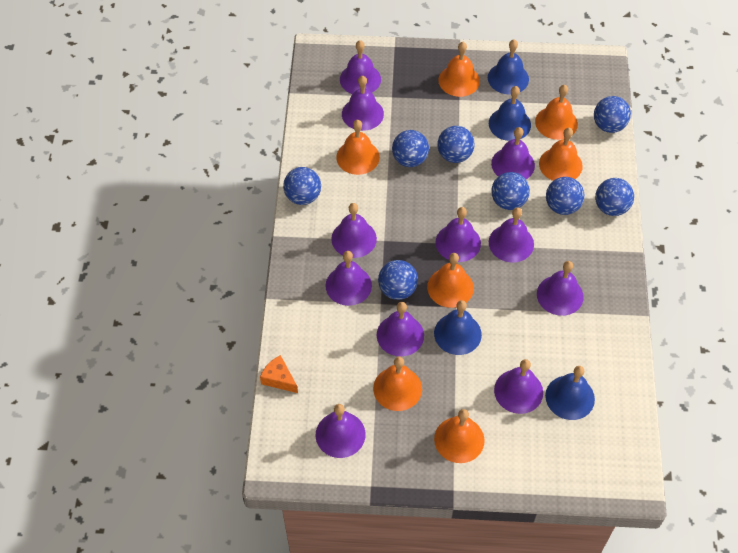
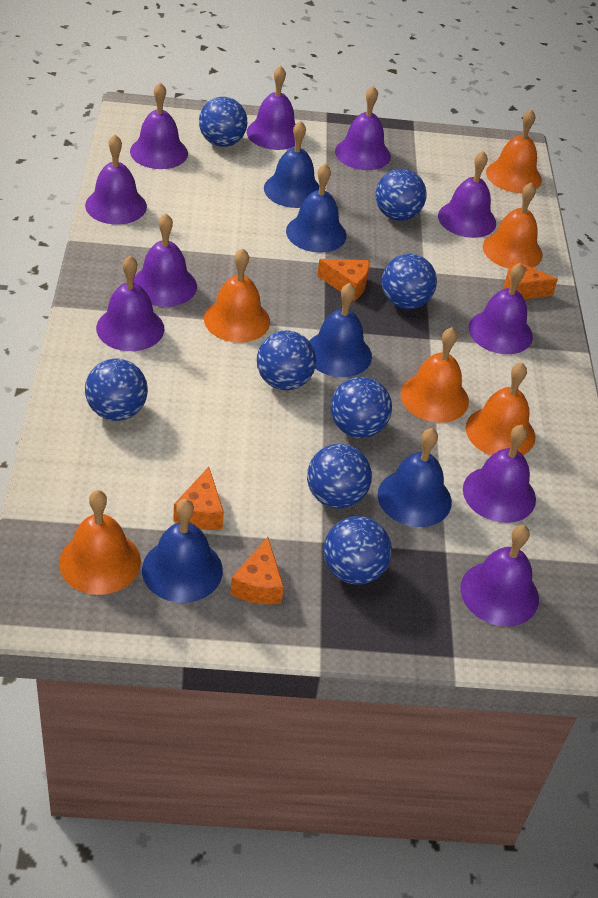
blue bell: [434,300,482,355] [488,39,529,94] [489,86,531,141] [545,366,595,420] = 4 -> [142,499,223,603] [264,121,319,208] [286,163,347,253] [309,283,372,377] [378,428,452,527] = 5
orange bell: [336,120,380,175] [373,356,422,411] [427,253,474,308] [434,409,485,463] [438,42,480,97] [535,85,578,140] [539,128,583,181] = 7 -> [59,490,141,595] [204,248,270,343] [401,327,469,423] [466,363,535,455] [483,182,543,269] [486,109,542,193] = 6
orange cheese: [260,355,298,393] = 1 -> [173,467,224,530] [230,537,284,604] [317,259,370,301] [504,260,558,299] = 4
purple bell: [315,404,366,458] [326,251,372,306] [331,203,377,258] [340,40,381,94] [342,76,384,131] [377,302,424,356] [436,207,481,262] [489,208,534,262] [491,127,535,179] [494,359,543,414] [537,261,584,316] = 11 -> [85,135,147,225] [96,256,164,351] [130,83,188,169] [134,214,197,307] [247,66,295,150] [335,86,391,170] [438,151,496,238] [460,525,539,626] [463,425,536,523] [468,263,533,354] = 10

